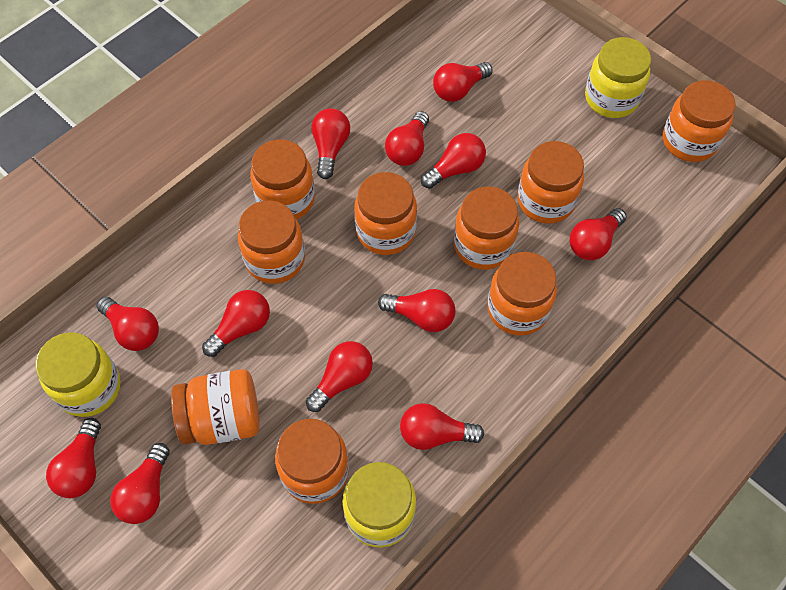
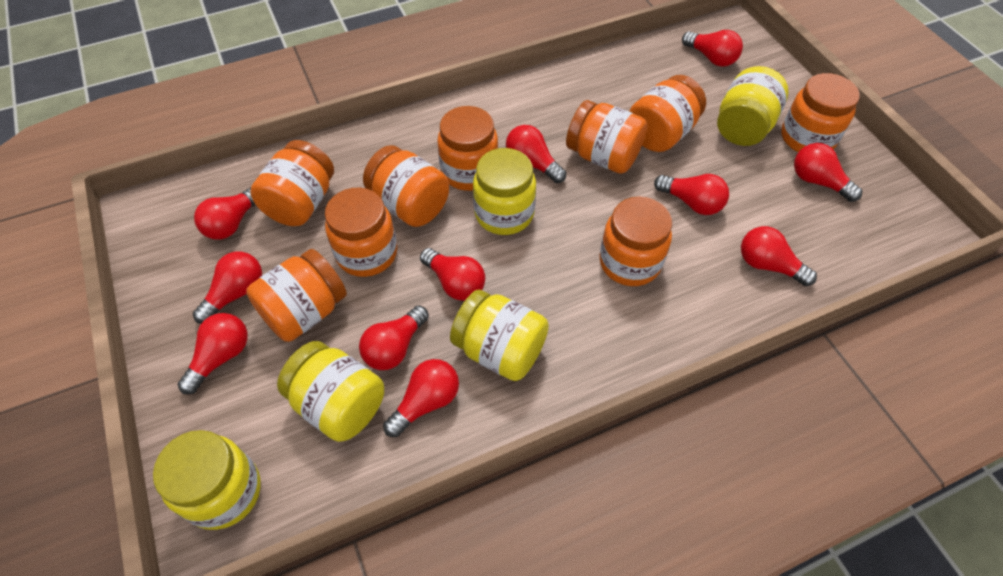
red light bulb: [46,418,101,498] [97,297,159,351] [110,443,170,524] [202,290,270,357] [306,341,373,412] [311,108,350,179] [378,289,456,332] [385,111,429,166] [400,403,484,450] [421,133,486,189] [433,62,493,102] [570,208,626,260] = 12 -> [178,313,248,394] [193,252,262,324] [194,187,255,240] [359,305,429,370] [383,359,459,437] [420,248,485,301] [506,125,566,183] [654,174,729,215] [682,30,743,67] [741,226,817,286] [794,143,862,202] = 11
yellow jar: [35,332,121,417] [342,462,416,547] [585,37,651,118] = 3 -> [153,430,261,530] [277,341,384,442] [450,289,549,381] [473,148,536,235] [717,66,788,146] = 5

